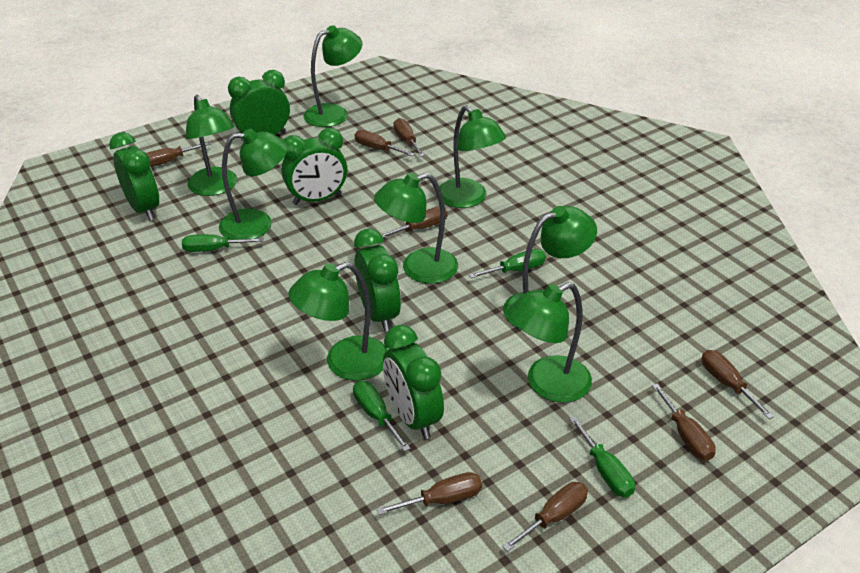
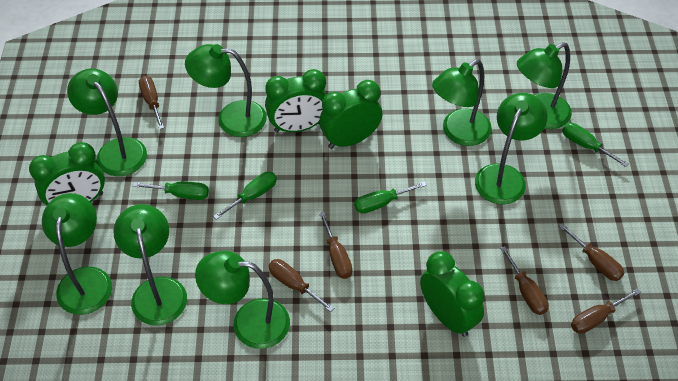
brown screwdriver: [146,142,211,167] [355,130,415,156] [376,472,482,515] [381,206,448,238] [393,118,425,157] [502,482,588,552] [652,383,716,461] [702,350,774,419] = 8 -> [139,76,164,129] [268,259,334,312] [319,212,352,279] [500,246,549,315] [559,223,624,281] [571,288,641,334] = 6
green clock: [109,132,159,220] [228,70,290,142] [281,128,347,205] [354,229,401,332] [383,325,444,439] = 5 -> [29,142,105,206] [265,69,326,133] [319,80,382,149] [420,251,484,337] = 4

